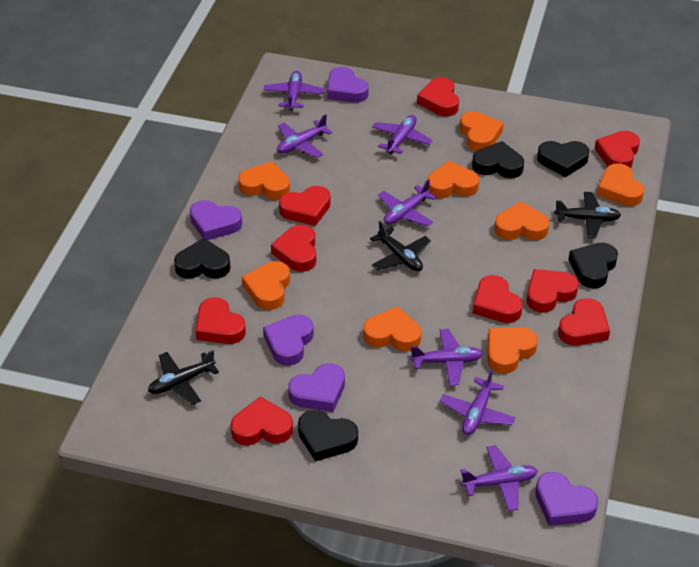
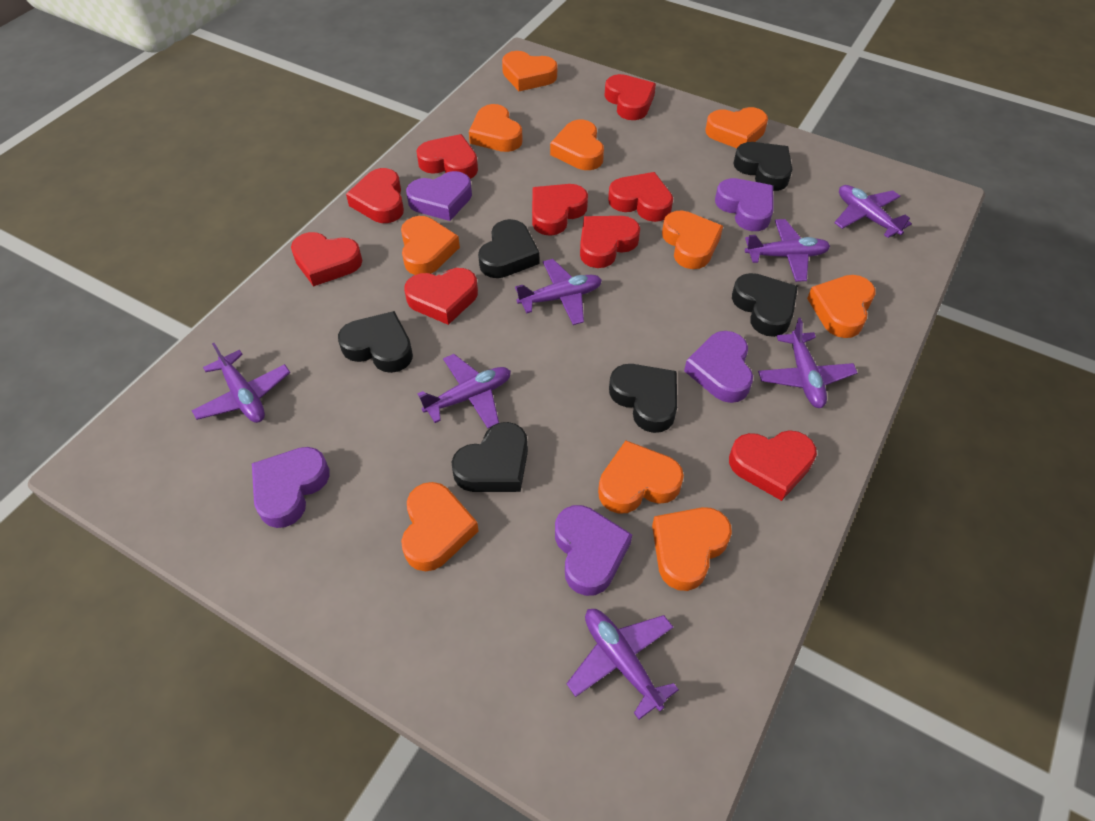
black heart: [174,238,231,279] [298,410,358,461] [472,141,524,178] [537,141,589,177] [568,243,618,288] = 5 -> [338,311,413,373] [452,422,528,492] [478,219,540,278] [609,364,677,433] [732,273,798,337] [733,142,792,191] = 6
black plane: [148,350,219,405] [370,221,431,271] [554,192,621,238] = 3 -> none = 0
orange heart: [238,161,290,200] [242,261,290,310] [364,306,421,351] [427,161,479,198] [460,111,503,151] [487,327,538,374] [494,201,549,240] [597,163,644,206] = 8 -> [401,216,460,275] [401,482,479,571] [469,104,523,152] [502,51,557,91] [550,120,604,170] [598,441,684,514] [652,507,732,591] [662,211,723,269] [705,107,768,148] [807,275,875,338] = 10

